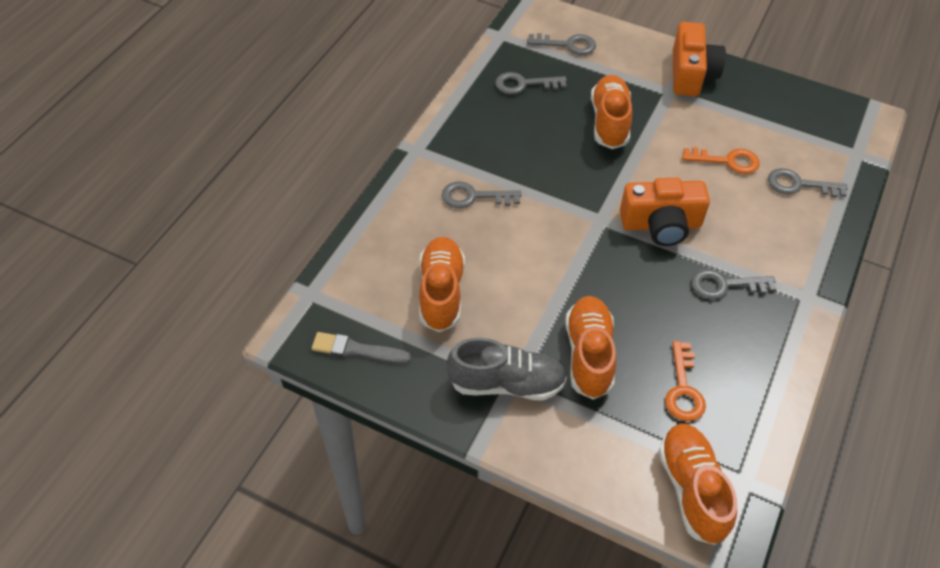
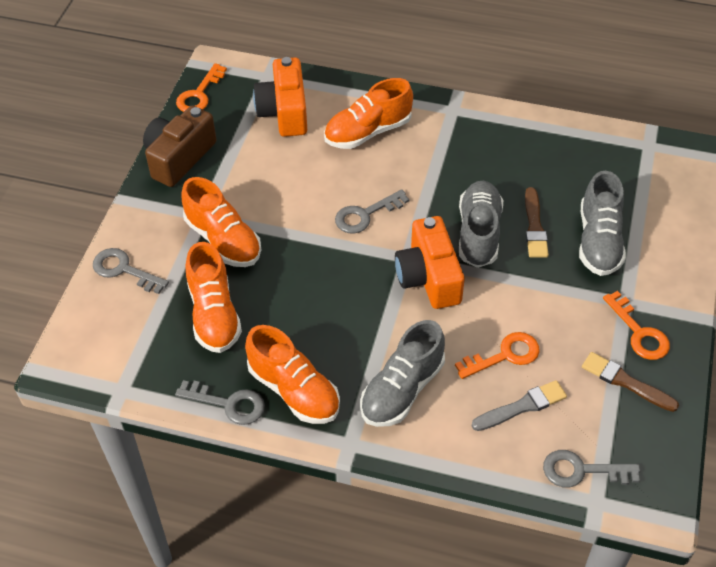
brown brush: none = 0 -> [525,187,549,258] [582,352,679,412] = 2
brown camera: none = 0 -> [143,105,217,187] = 1
grey key: [442,182,521,208] [495,72,567,95] [527,33,596,55] [691,269,776,300] [768,168,848,197] = 5 -> [93,248,169,294] [175,380,265,425] [335,189,410,234] [543,450,640,487] = 4
grey shoe: [446,338,567,401] = 1 -> [360,320,445,427] [459,181,503,268] [579,171,626,276] = 3
orange key: [665,341,706,421] [682,147,760,174] = 2 -> [176,63,227,112] [455,332,540,379] [603,291,670,360] = 3

